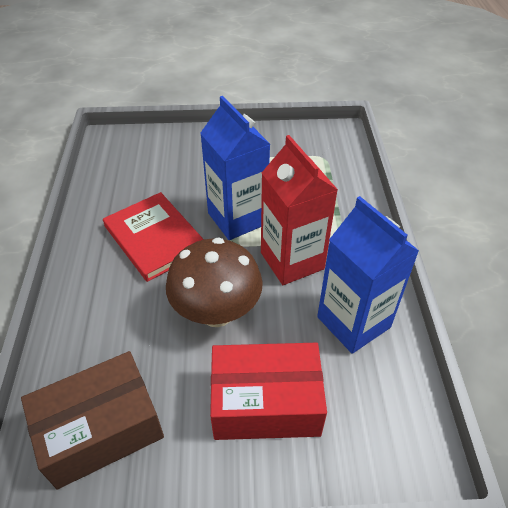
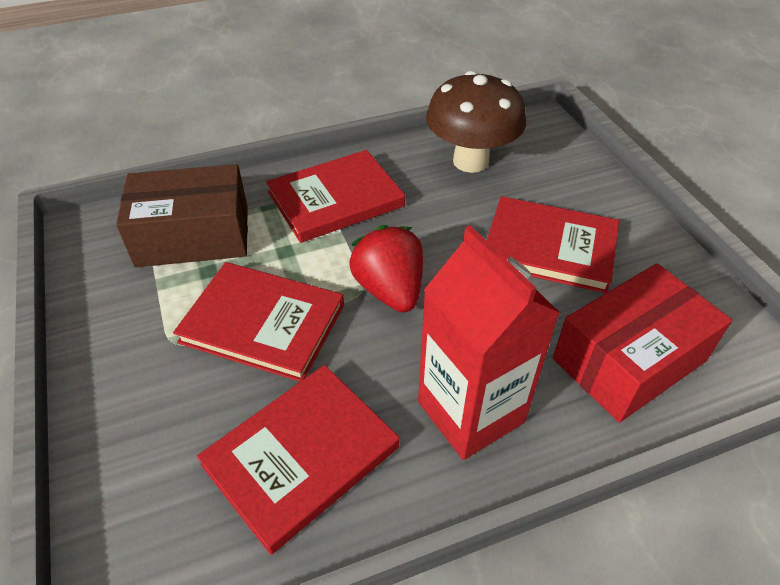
blue carton: [200,96,270,240] [317,196,419,354] = 2 -> none = 0
red book: [103,192,204,282] = 1 -> [173,262,344,382] [197,365,399,555] [266,150,405,243] [487,196,619,293] = 4
red strawberry: none = 0 -> [350,225,423,313] = 1

